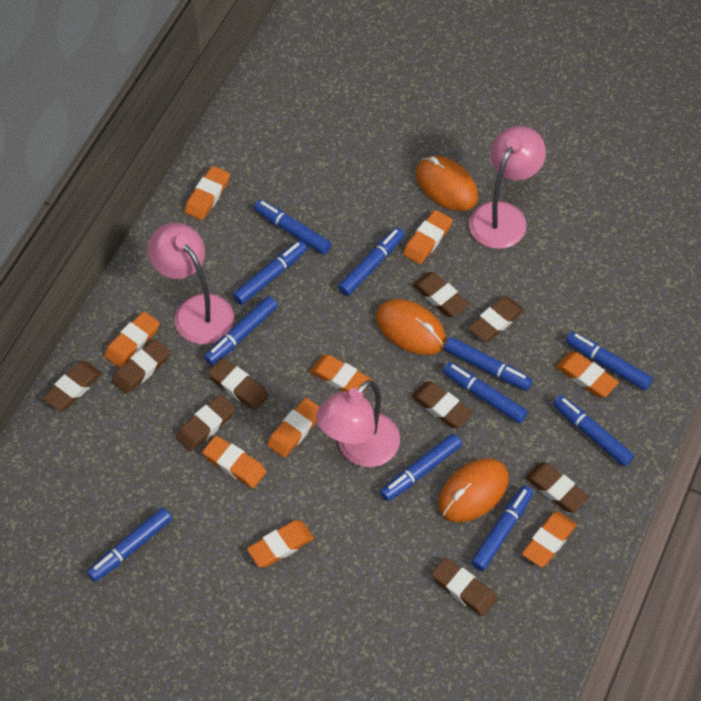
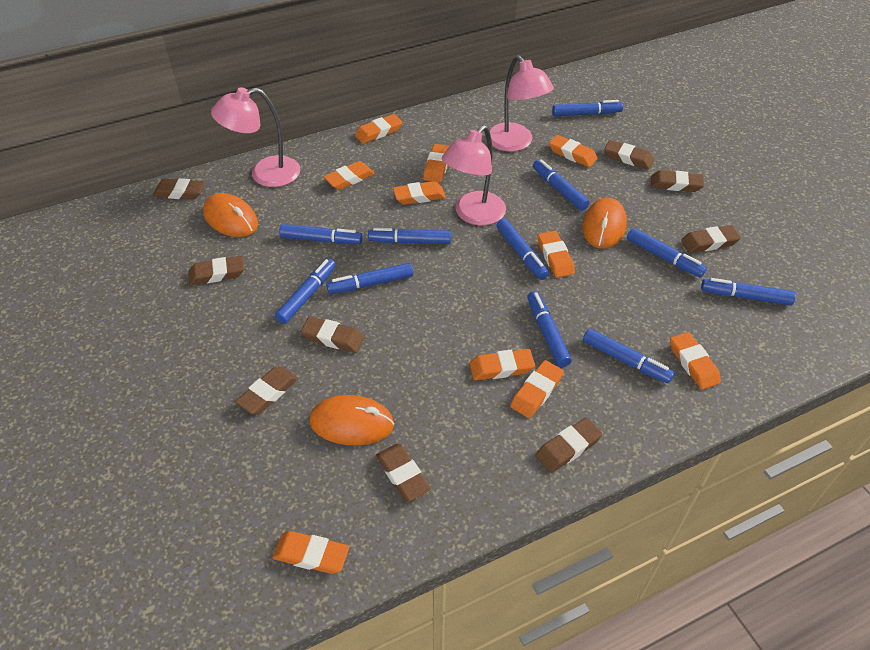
orange eraser: [104,311,160,368] [184,166,230,220] [202,436,266,488] [247,520,314,567] [267,398,319,458] [310,354,372,392] [403,210,453,264] [522,511,577,567] [556,352,619,397] = 9 -> [273,531,349,574] [323,161,375,190] [355,114,402,144] [393,181,446,205] [423,144,449,183] [470,349,535,380] [510,360,564,418] [538,231,575,278] [549,135,598,167] [670,332,721,390] = 10

